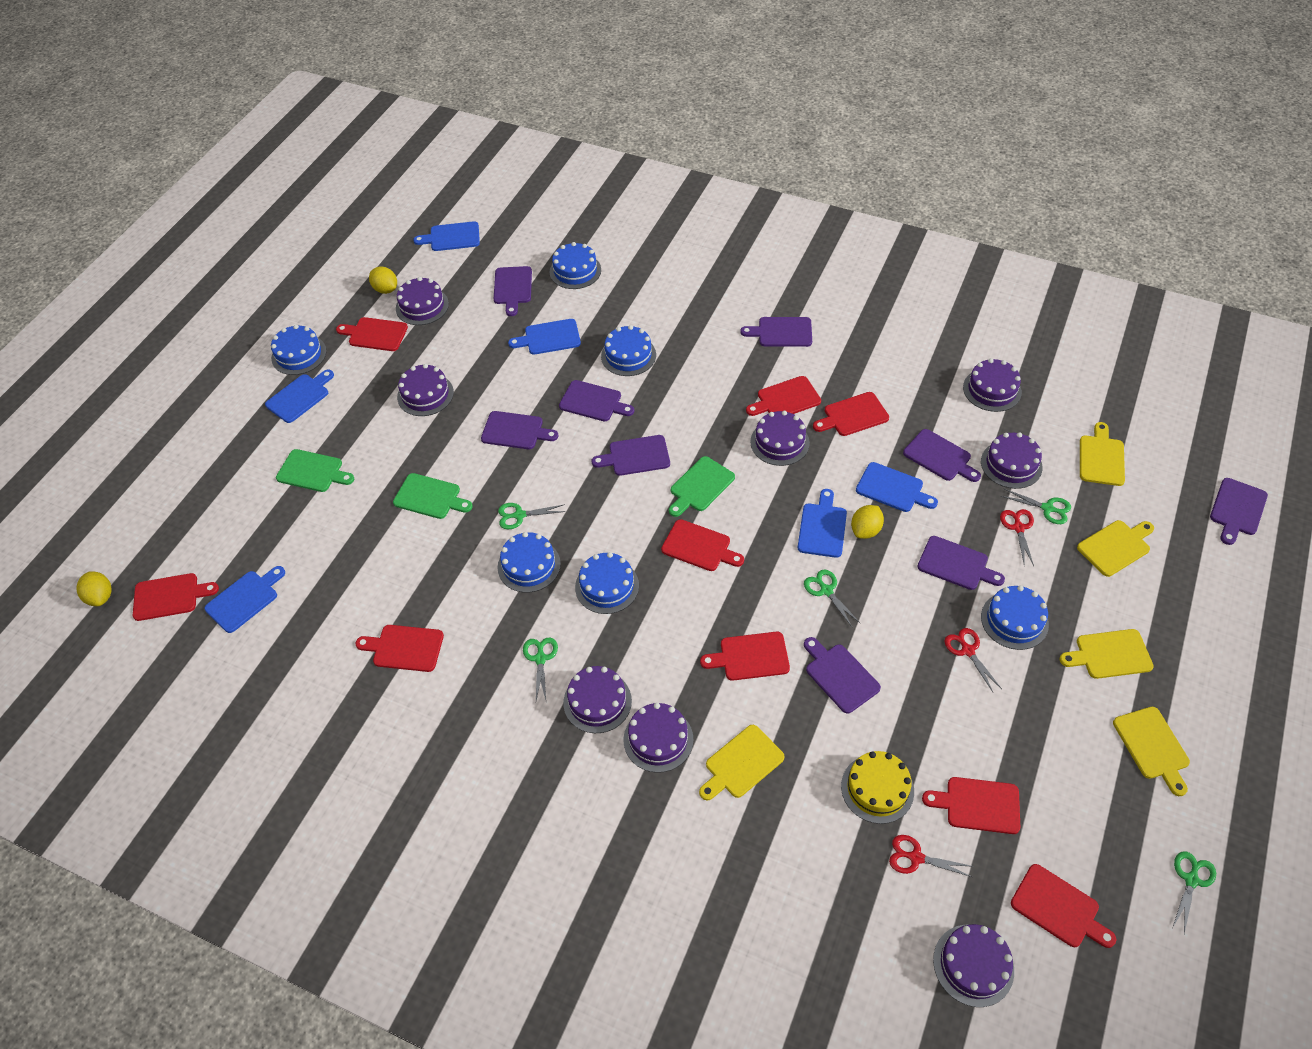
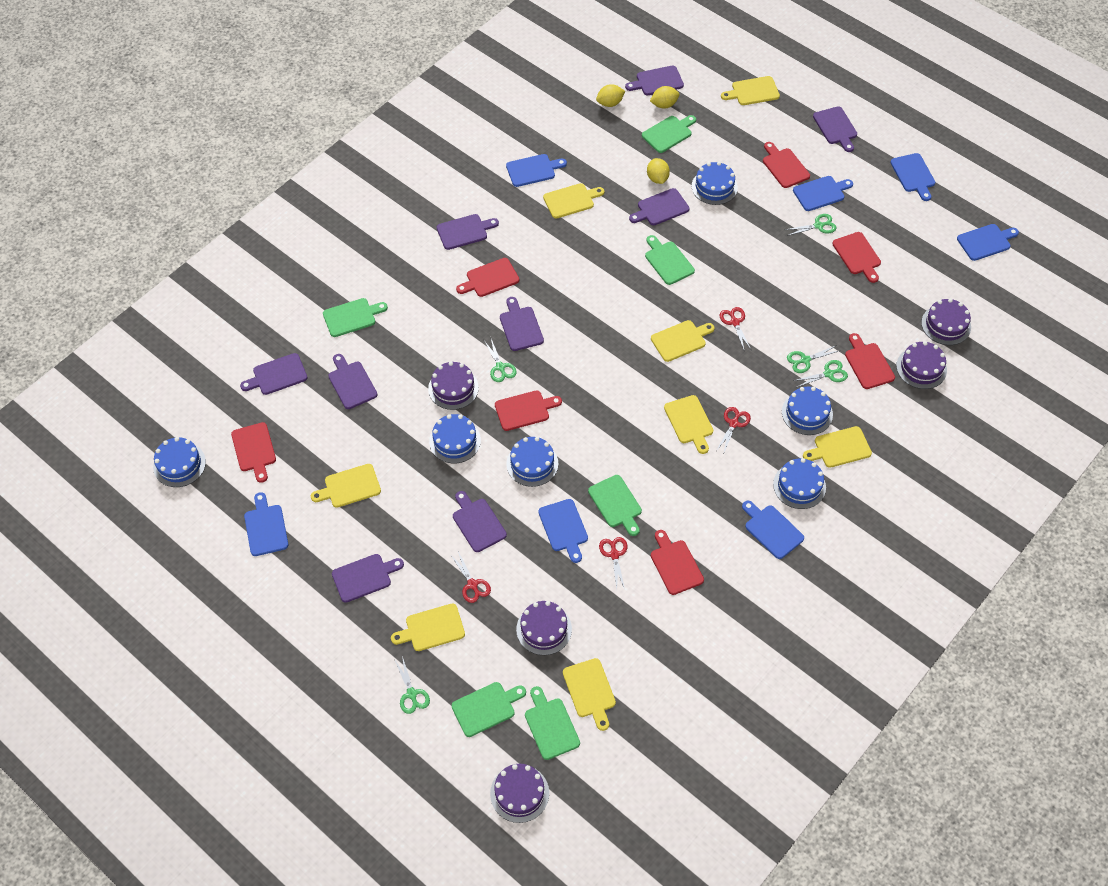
blue cutting board: [204,566,285,633] [265,370,334,423] [413,221,480,251] [508,319,581,355] [798,489,847,558] [856,462,938,512] = 6 -> [244,492,288,556] [506,154,567,187] [538,499,588,563] [742,501,804,559] [793,176,853,211] [890,153,935,201] [957,224,1019,261] = 7
green cutting board: [276,449,354,492] [393,473,473,519] [669,456,735,517] = 3 -> [323,298,388,337] [452,682,526,737] [525,686,580,760] [588,475,642,536] [642,115,696,153] [645,235,695,285] = 6
purple cake: [396,277,449,325] [397,364,454,416] [563,666,632,733] [623,703,693,773] [750,411,810,466] [933,924,1014,1007] [963,358,1022,412] [981,432,1042,489] = 8 -> [428,361,479,410] [490,764,549,823] [516,601,572,655] [896,341,947,389] [921,298,971,345] = 5
red cutting board: [133,573,219,621] [336,317,408,351] [355,625,444,672] [661,519,744,571] [700,632,790,681] [746,376,821,416] [813,392,889,436] [922,777,1020,834] [1011,864,1116,948] = 9 -> [231,422,276,483] [456,258,519,297] [495,390,562,431] [651,530,704,595] [763,142,810,188] [832,232,881,283] [845,333,895,389] = 7
red scissors: [889,835,974,877] [945,628,1002,692] [1000,509,1034,566] = 3 -> [451,552,491,603] [599,537,627,589] [716,407,751,452] [720,307,751,352] = 4
yellow cake: [841,751,914,824] = 1 -> none = 0
yellow cutting board: [699,725,785,800] [1059,629,1154,679] [1077,520,1154,577] [1080,422,1125,486] [1113,707,1190,796] = 5 -> [311,464,381,508] [391,603,465,651] [543,183,604,218] [563,658,616,731] [651,320,715,362] [664,395,713,454] [721,76,780,105] [803,426,872,468] = 8

